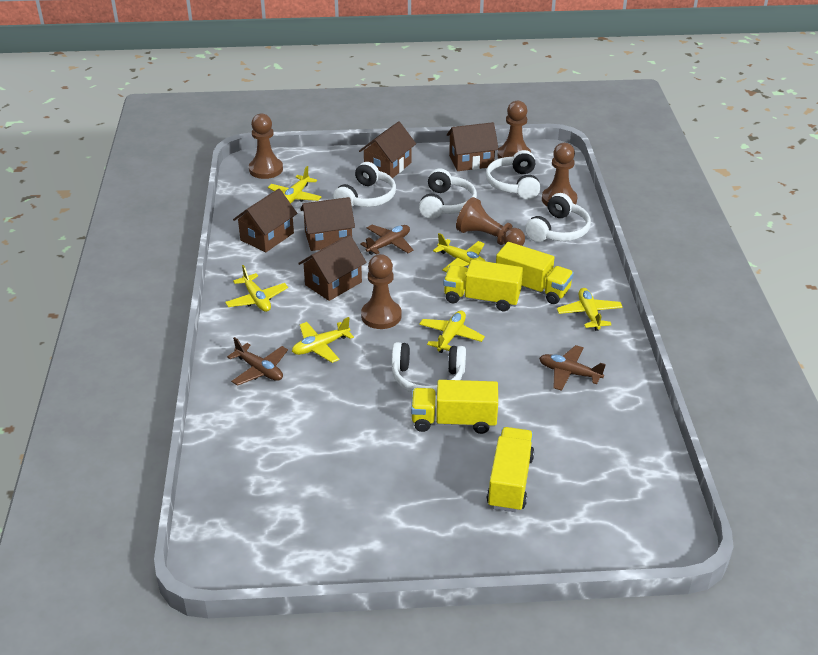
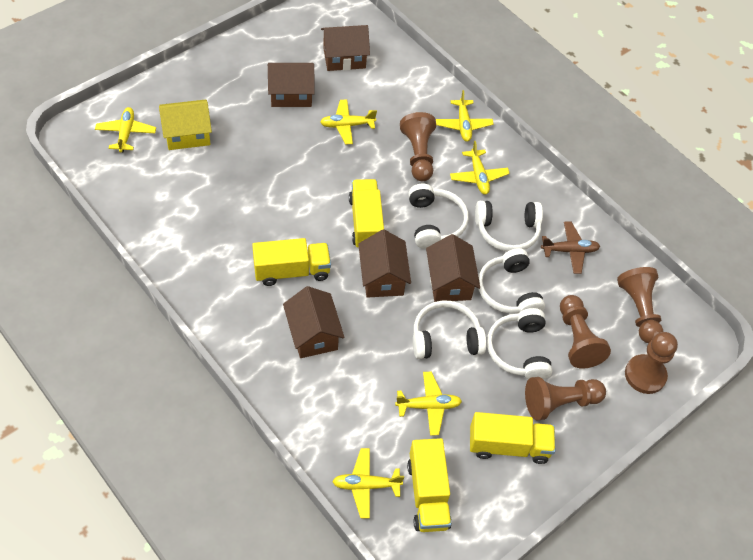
brown plane: [227,337,288,386] [360,225,413,255] [539,345,606,391] = 3 -> [541,222,600,274] = 1
yellow house: none = 0 -> [159,99,212,150] = 1

